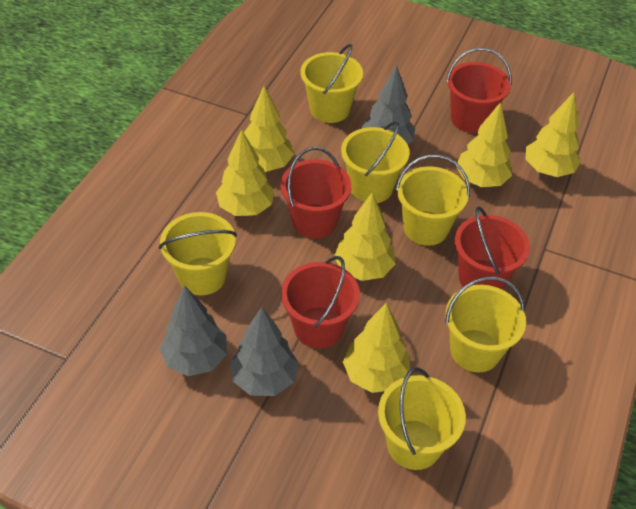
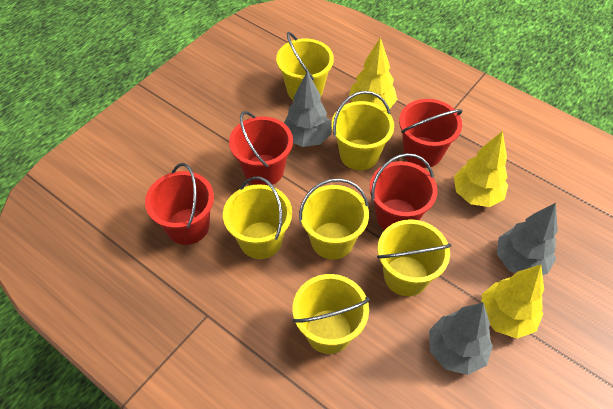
yellow tree: [216,129,274,216] [244,86,294,172] [334,193,395,281] [343,303,410,393] [457,102,512,187] [526,93,581,177] = 6 -> [349,37,397,110] [454,131,508,207] [482,265,544,339] = 3

